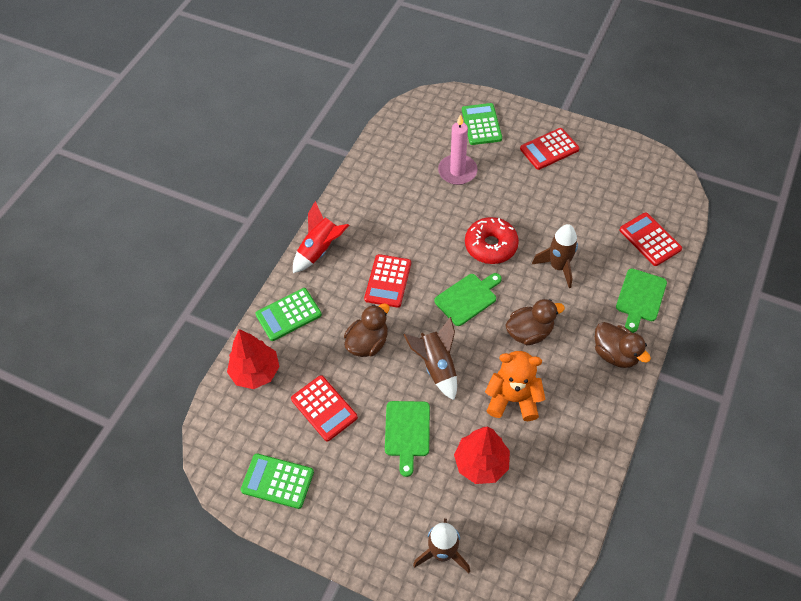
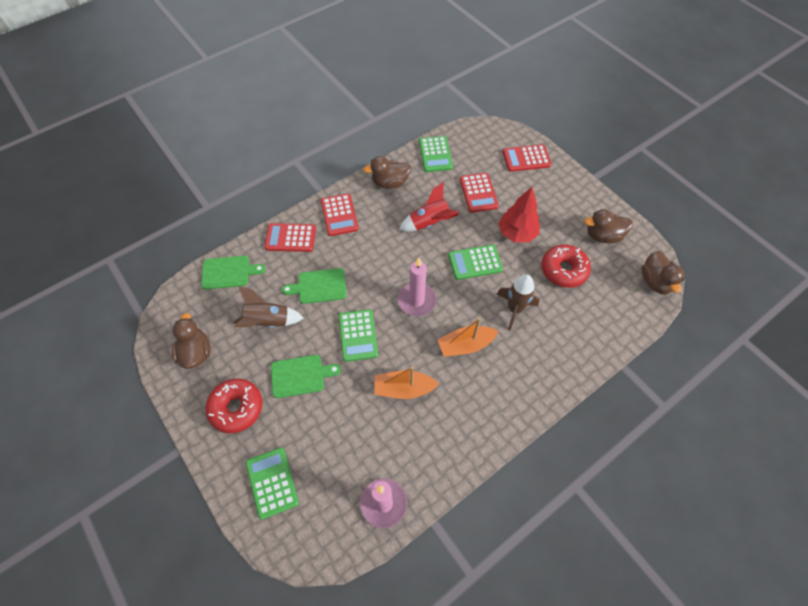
brown duck: [344,303,390,357] [506,299,565,345] [595,322,651,368] = 3 -> [172,313,211,369] [364,156,411,189] [585,209,633,243] [641,251,684,294] = 4
brown rocket: [403,317,457,400] [413,519,470,573] [532,224,578,288] = 3 -> [233,286,304,328] [497,274,539,330] = 2
green calculator: [241,454,314,509] [255,288,322,341] [462,103,502,145] = 3 -> [246,447,299,520] [339,309,378,362] [419,136,453,172] [448,244,503,280] = 4
orange boat: none = 0 -> [374,366,439,399] [437,318,498,357] = 2
orange teddy bear: [485,351,545,421] = 1 -> none = 0
pink candle: [438,114,478,185] = 1 -> [360,479,407,528] [398,258,436,316] = 2
red donut: [465,217,519,264] = 1 -> [205,379,262,433] [541,244,591,288] = 2
red tree: [227,329,280,389] [454,427,510,484] = 2 -> [498,187,540,242] = 1

